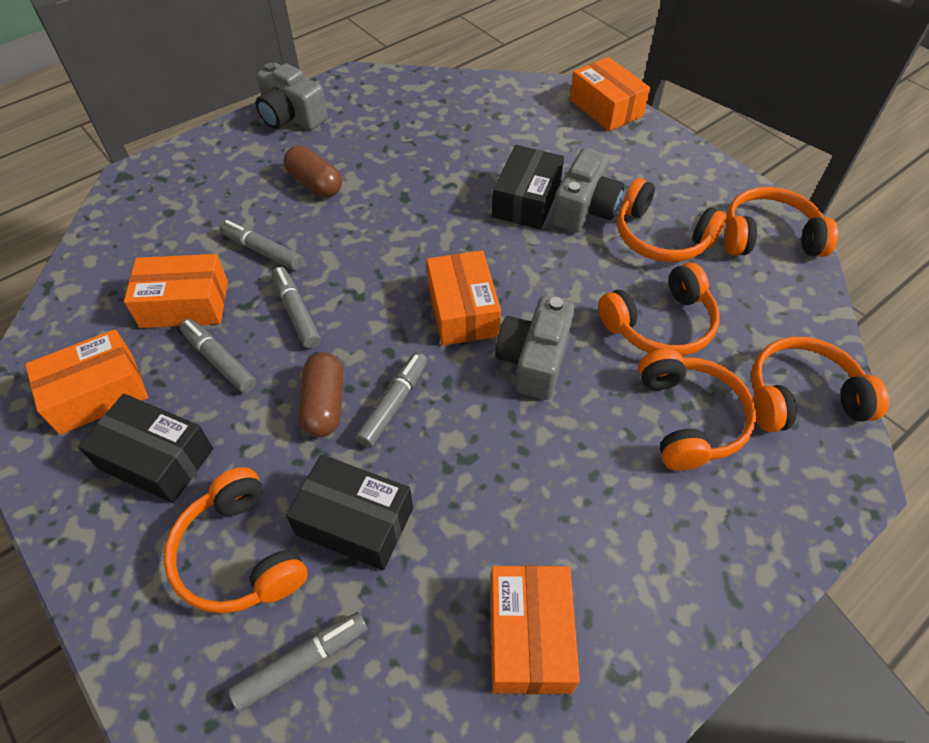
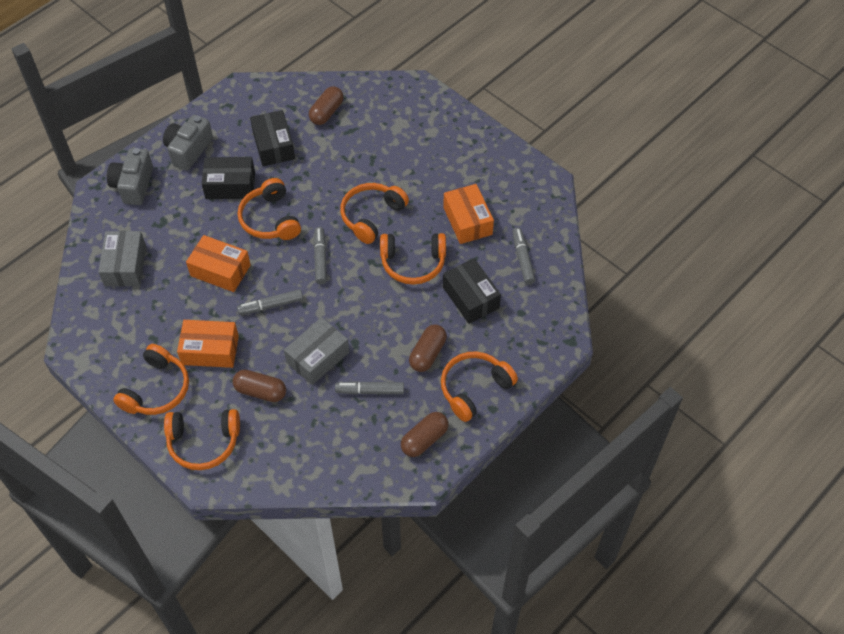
brown capsule: [283,146,342,197] [298,353,343,437] = 2 -> [233,370,286,402] [309,86,344,125] [401,412,448,457] [409,324,447,372] = 4
grey box: none = 0 -> [98,231,146,286] [284,317,349,385] = 2
grey camera: [255,63,328,130] [495,296,575,400] [552,148,624,232] = 3 -> [107,148,153,205] [163,115,213,171] = 2
grey marker: [179,319,256,393] [219,220,303,271] [228,612,367,712] [272,267,321,348] [355,352,428,448] = 5 -> [237,289,303,315] [314,227,327,284] [335,381,404,395] [512,228,535,284] = 4
orange box: [25,329,148,435] [124,254,228,328] [427,250,501,346] [490,565,580,694] [570,57,650,131] = 5 -> [177,320,239,368] [186,235,251,292] [443,184,494,244] = 3

